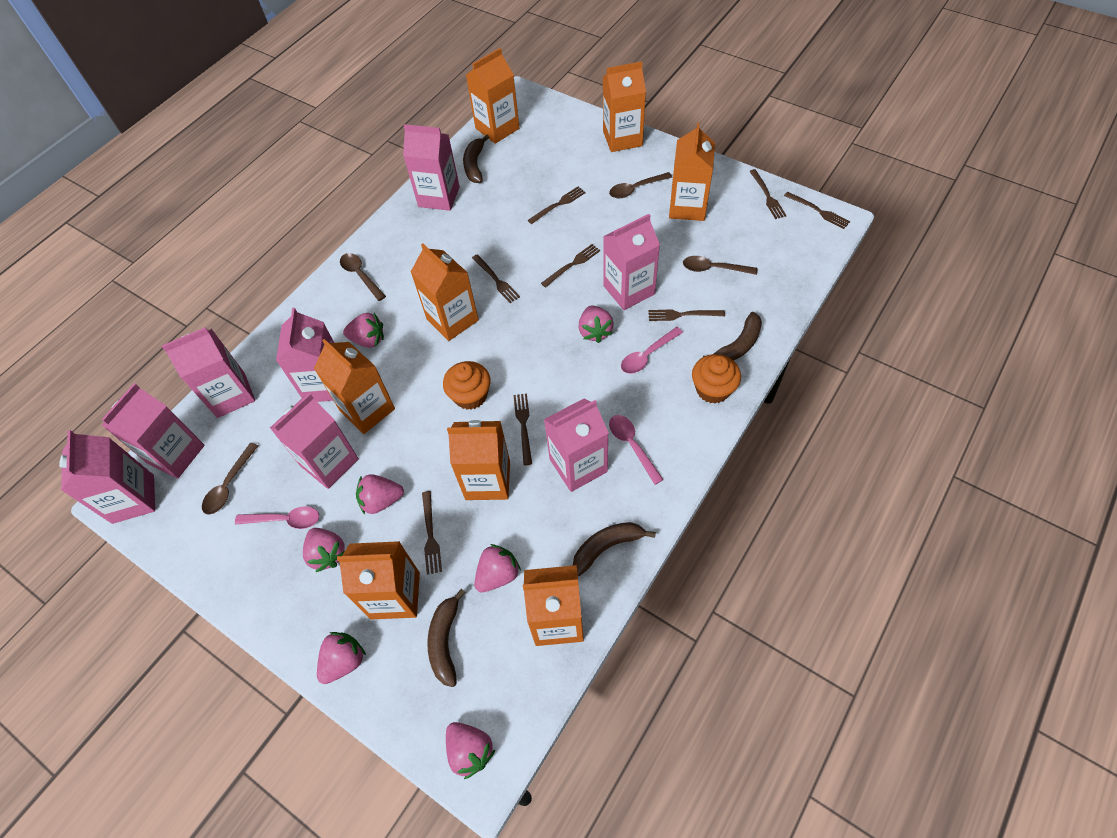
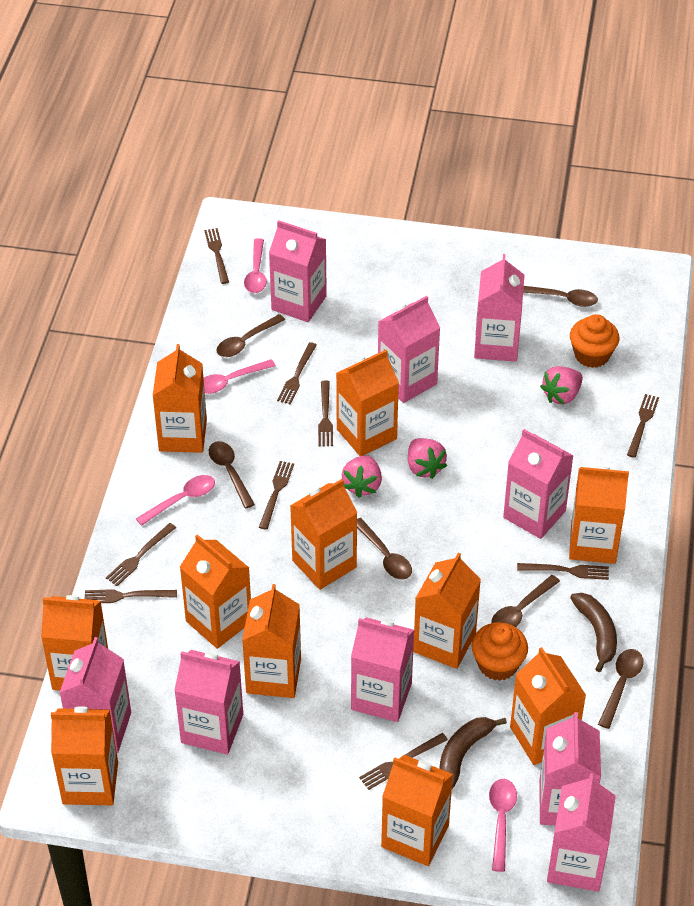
brown banana: [427,589,466,687] [463,135,489,183] [573,522,656,576] [703,312,762,361] = 4 -> [439,717,507,789] [570,593,617,672] = 2
brown fork: [422,491,442,575] [472,254,520,303] [513,394,532,465] [527,186,586,224] [541,244,600,288] [648,309,725,321] [749,169,787,219] [784,192,850,229] = 8 -> [84,589,177,603] [106,523,176,586] [204,228,229,284] [259,461,294,530] [277,342,317,405] [318,380,333,446] [359,733,448,790] [517,563,609,580] [627,394,659,458] = 9
brown spoon: [202,443,258,515] [340,253,386,301] [609,172,672,198] [683,256,757,275] = 4 -> [209,441,255,509] [216,314,285,357] [357,518,412,580] [491,575,560,627] [523,286,598,307] [598,649,644,729] = 6
orange carton: [314,339,395,434] [337,541,420,619] [411,243,479,341] [447,420,510,500] [466,48,520,144] [523,565,584,646] [603,61,646,152] [669,122,715,221] = 8 -> [41,595,108,691] [51,706,118,805] [153,344,207,453] [180,534,251,649] [242,584,301,698] [290,479,358,590] [336,350,399,456] [381,755,453,866] [413,552,481,669] [510,647,586,765] [569,467,629,564] = 11
pink carton: [59,430,155,524] [101,383,205,479] [162,327,255,418] [270,393,359,489] [276,308,334,402] [403,124,460,211] [544,398,609,492] [603,214,660,310] = 8 -> [59,637,131,753] [174,650,243,755] [269,220,327,322] [351,617,414,722] [378,296,440,403] [474,254,525,362] [503,429,574,539] [539,712,601,825] [547,773,616,892] = 9
pink spoon: [235,506,319,529] [609,415,664,485] [621,327,683,374] = 3 -> [136,475,215,526] [204,359,276,394] [244,238,267,293] [489,779,517,872] = 4
pink strawberry: [303,528,345,572] [317,632,366,684] [343,313,384,348] [356,474,404,514] [446,722,495,779] [474,544,521,592] [578,306,614,343] = 7 -> [341,455,382,498] [408,438,447,479] [540,366,583,405] = 3

